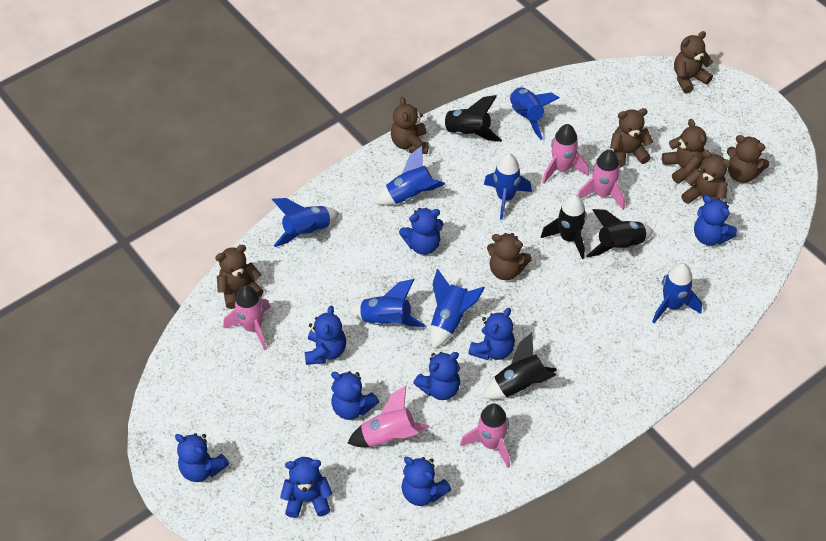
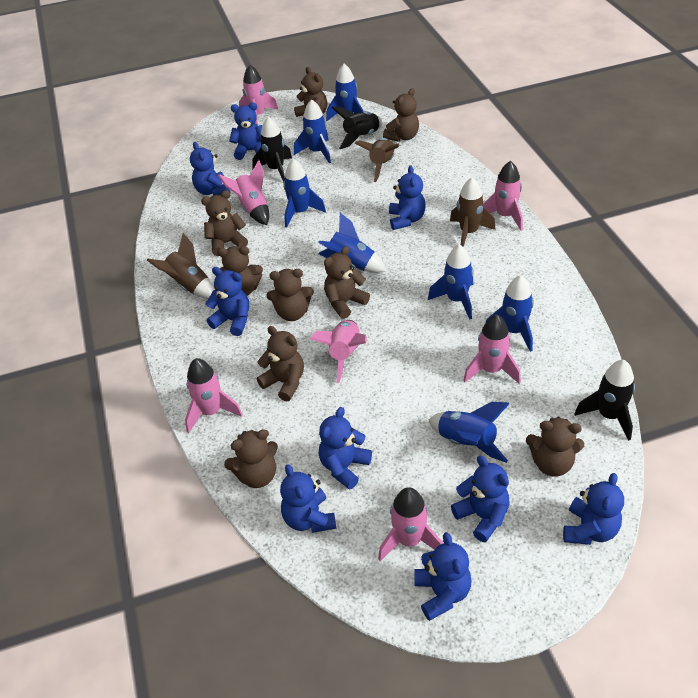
black rocket: [434,95,502,142] [483,333,557,400] [541,194,587,259] [586,209,653,258] = 4 -> [252,117,292,182] [332,106,383,149] [574,360,635,441] = 3
brown rocket: none = 0 -> [147,233,215,299] [355,138,399,182] [450,177,496,247] = 3
brown teddy bear: [215,245,264,309] [391,97,429,154] [487,233,532,280] [610,108,653,167] [662,119,707,184] [674,31,713,93] [681,150,731,204] [727,135,770,183] = 8 -> [201,190,248,256] [217,246,263,296] [224,429,278,488] [257,326,304,401] [266,269,314,321] [294,67,327,117] [324,246,370,319] [383,88,419,142] [526,417,584,477] = 9
pink rocket: [223,285,270,350] [348,386,430,447] [460,403,510,468] [542,124,589,184] [578,150,625,210] = 5 -> [185,358,243,433] [218,160,269,225] [239,65,278,125] [310,320,367,383] [378,487,443,561] [463,314,521,384] [483,161,523,231] = 7

